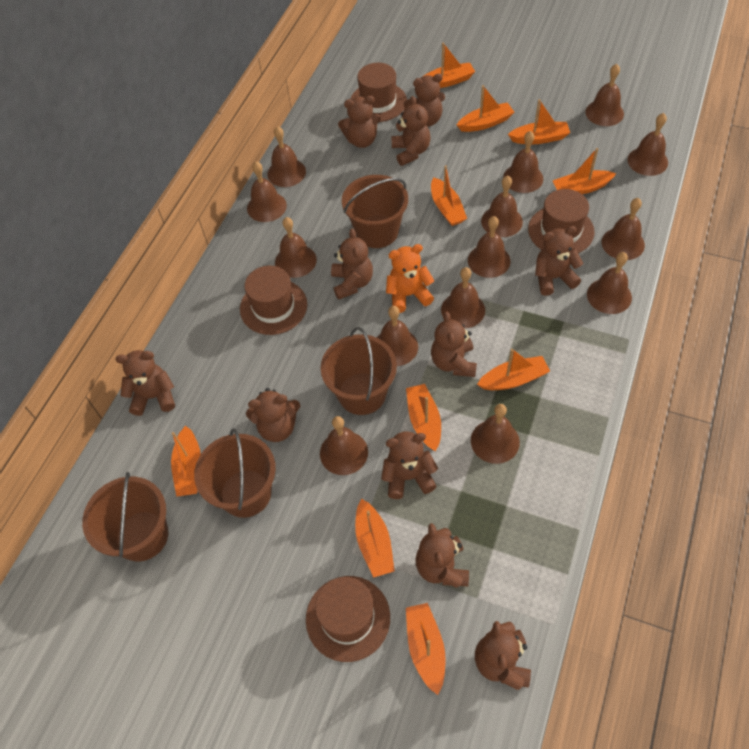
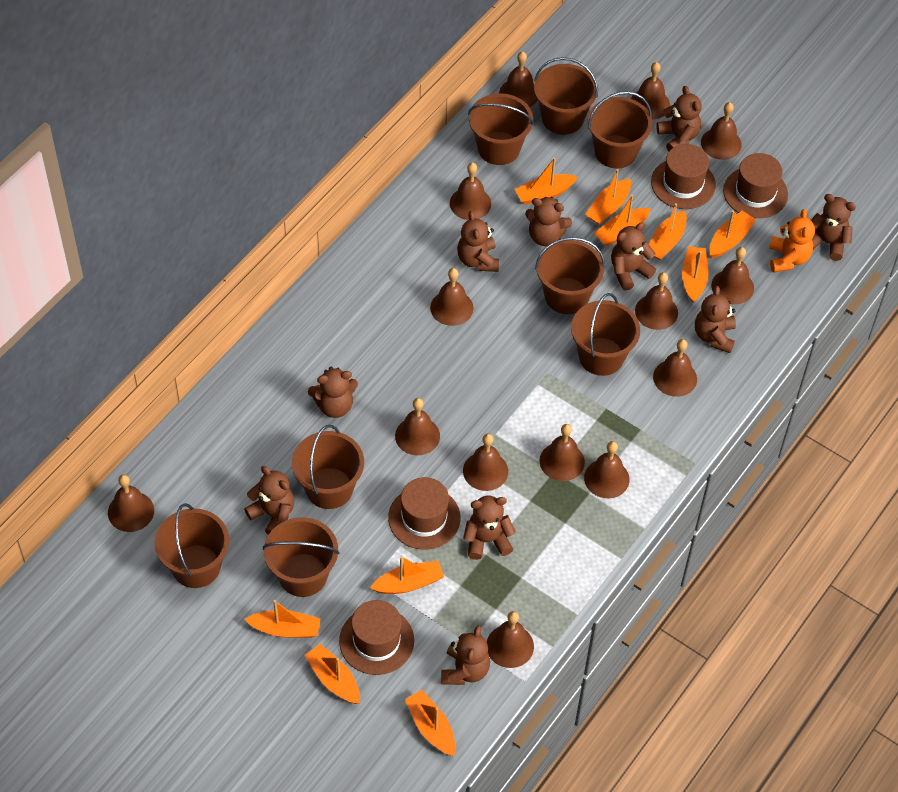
brown bucket: [82,472,168,561] [194,428,276,518] [321,327,397,415] [342,175,408,248] = 4 -> [154,503,229,588] [263,517,340,597] [292,425,364,509] [468,93,534,165] [534,57,598,135] [535,237,605,314] [571,293,640,376] [588,91,652,168] = 8
brown teddy bear: [116,350,175,416] [246,388,300,442] [331,229,373,299] [338,96,381,148] [381,431,438,499] [392,96,431,166] [404,74,445,127] [415,523,469,588] [431,311,477,377] [475,621,531,690] [535,226,583,296] = 11 -> [244,466,294,535] [308,367,358,418] [441,626,490,685] [457,211,499,272] [463,496,516,560] [525,197,572,246] [611,222,656,291] [656,86,702,151] [695,286,736,353] [811,194,856,261] = 10

